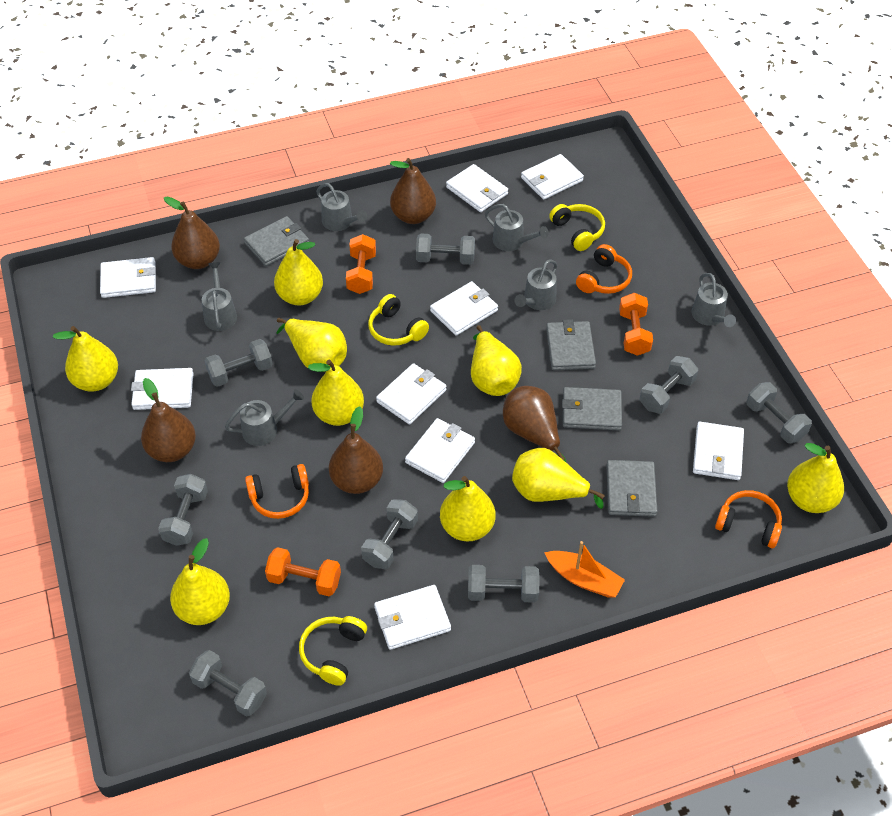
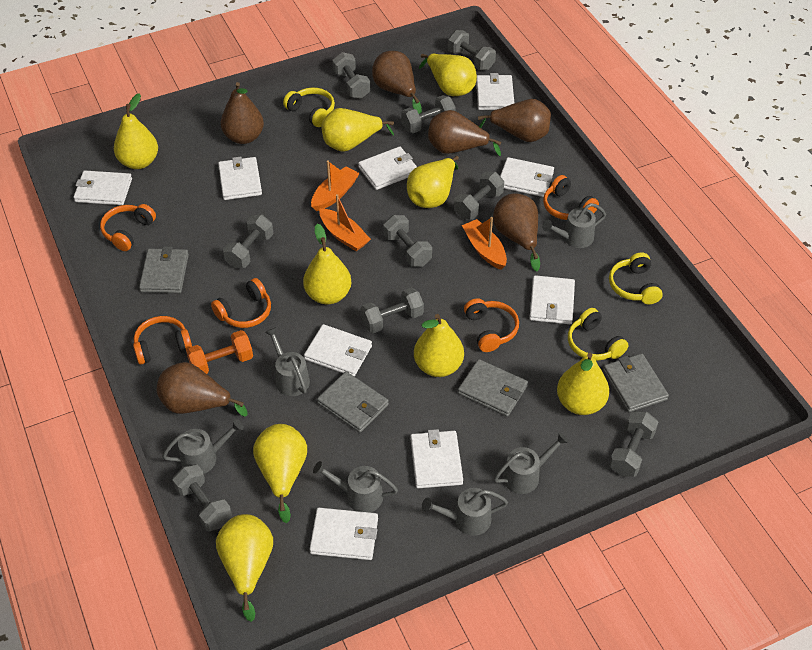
brown pear: [141,378,196,462] [164,197,220,269] [329,406,383,494] [390,158,436,224] [503,386,566,462] = 5 -> [157,362,248,417] [221,82,264,144] [372,51,422,114] [428,110,501,156] [478,99,551,142] [493,193,540,271] = 6
grey dumbbell: [158,474,208,546] [189,650,267,717] [205,339,273,387] [361,499,418,569] [416,233,475,265] [468,565,540,603] [640,356,698,414] [747,382,812,443] = 8 -> [173,464,232,531] [223,215,273,268] [332,52,370,99] [360,288,424,333] [383,215,432,267] [401,95,455,133] [448,30,496,70] [454,172,504,220] [609,411,658,477] = 9
orange boat: [544,541,625,598] = 1 -> [311,160,360,211] [319,194,371,251] [462,217,507,270] = 3
orange dumbbell: [265,547,341,596] [346,234,376,294] [619,293,653,356] = 3 -> [186,330,253,374] = 1
orange headphones: [245,464,309,519] [576,244,632,294] [715,490,782,548] = 3 -> [100,204,156,251] [133,316,192,364] [211,278,271,328] [464,298,519,352] [543,175,599,220] = 5

